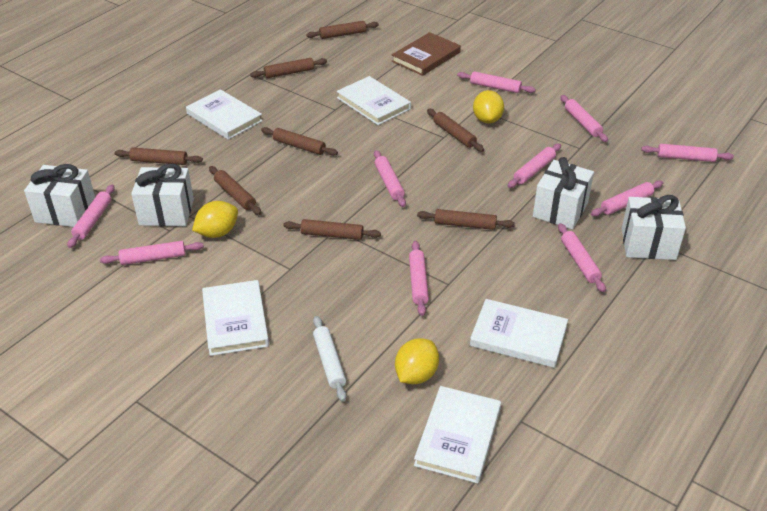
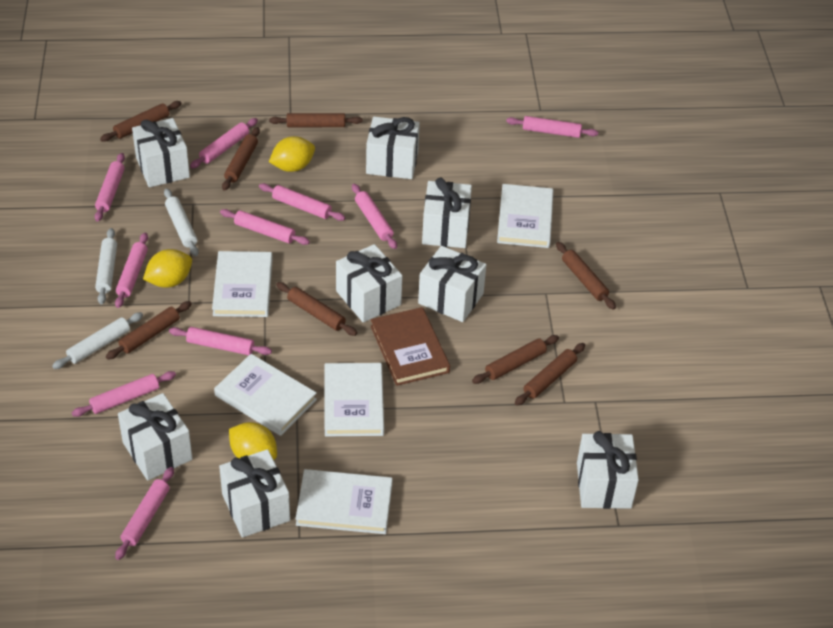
white gift: [24,164,95,227] [131,164,194,226] [533,157,594,229] [622,195,686,260] = 4 -> [118,393,192,481] [132,118,190,187] [219,449,290,538] [336,244,402,323] [366,117,420,179] [418,246,486,322] [422,178,472,248] [577,431,639,509] = 8
white rolling pin: [313,316,347,402] = 1 -> [52,312,143,369] [95,228,117,304] [164,188,199,256] = 3

